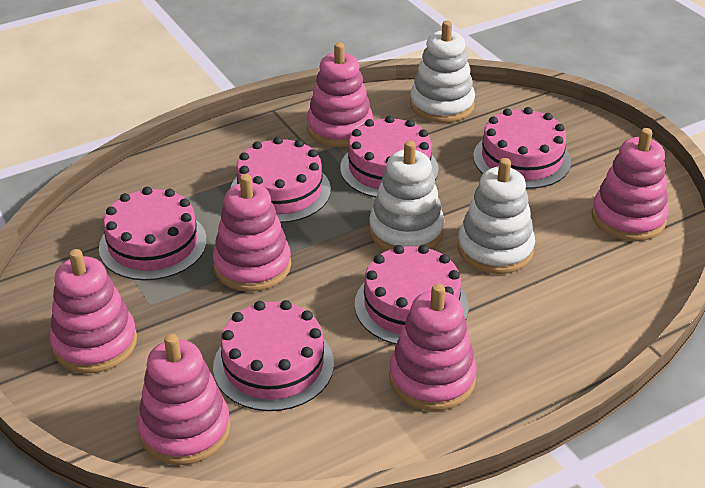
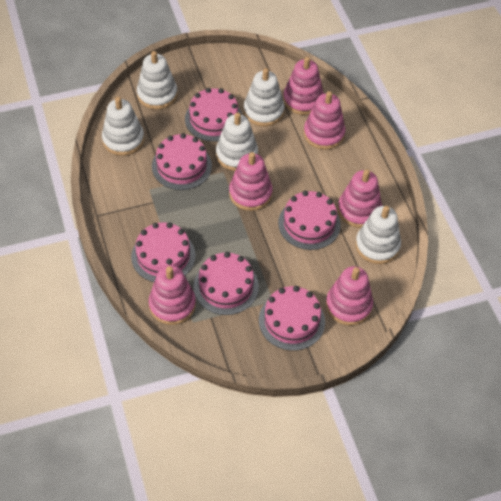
white stacking toy: [369,141,444,251] [410,21,475,123] [458,158,535,274] = 3 -> [102,97,144,156] [137,51,178,109] [216,112,258,171] [244,68,285,126] [355,206,401,264] = 5

